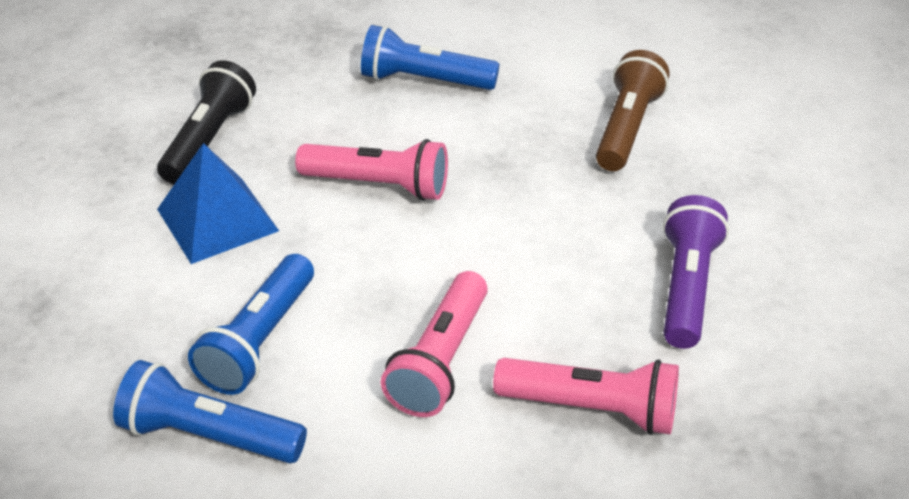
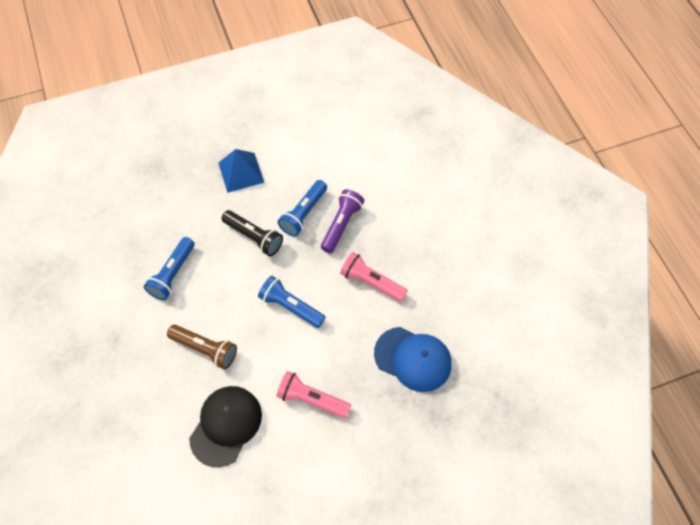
black cap: none = 0 -> [189,386,262,467] = 1
blue cap: none = 0 -> [374,327,452,392] = 1
pink flashlight: [295,139,448,201] [381,271,488,417] [493,358,679,435] = 3 -> [276,371,351,418] [340,252,408,302] = 2

